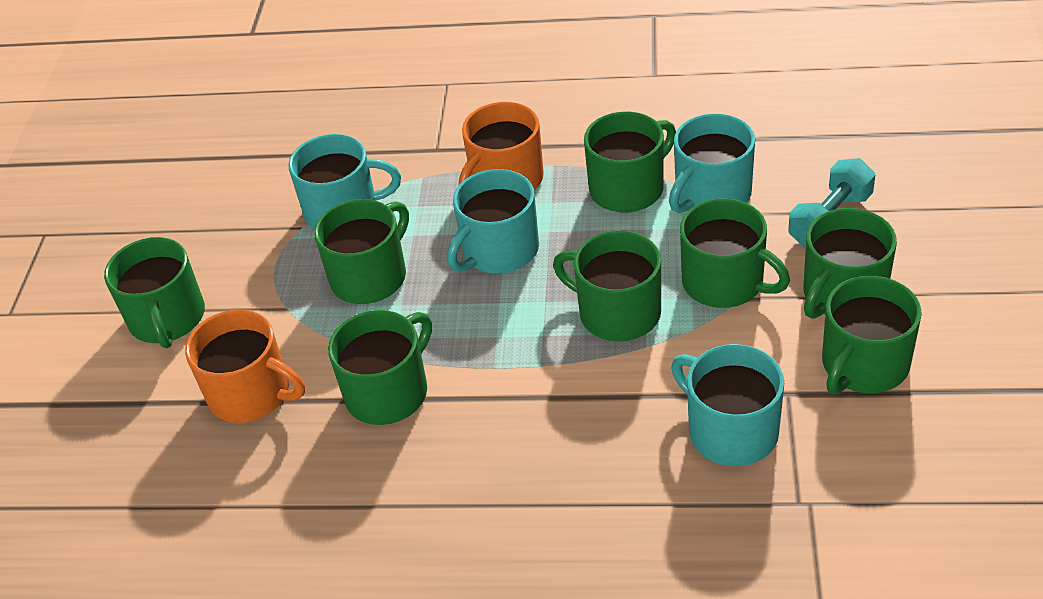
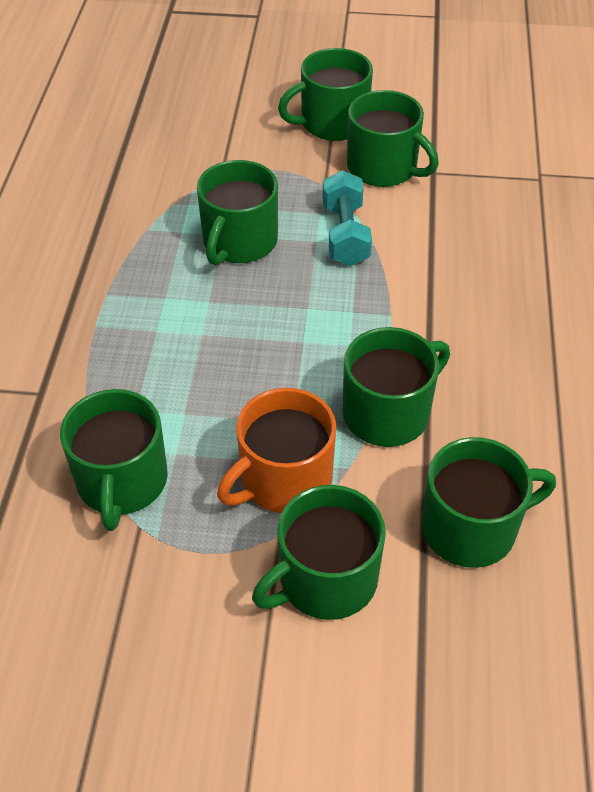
green mug: [104,237,205,348] [314,199,409,304] [328,310,432,425] [553,230,661,341] [584,112,676,212] [680,199,790,308] [804,208,897,319] [822,276,922,394] = 8 -> [60,389,168,531] [197,160,278,265] [252,485,386,620] [278,48,373,141] [343,327,450,447] [347,90,439,187] [421,437,556,568] = 7
orange mug: [185,310,305,423] [459,102,544,190] = 2 -> [217,388,337,513] = 1
turquoise mug: [288,134,401,229] [447,169,539,273] [669,114,755,213] [671,344,784,466] = 4 -> none = 0

